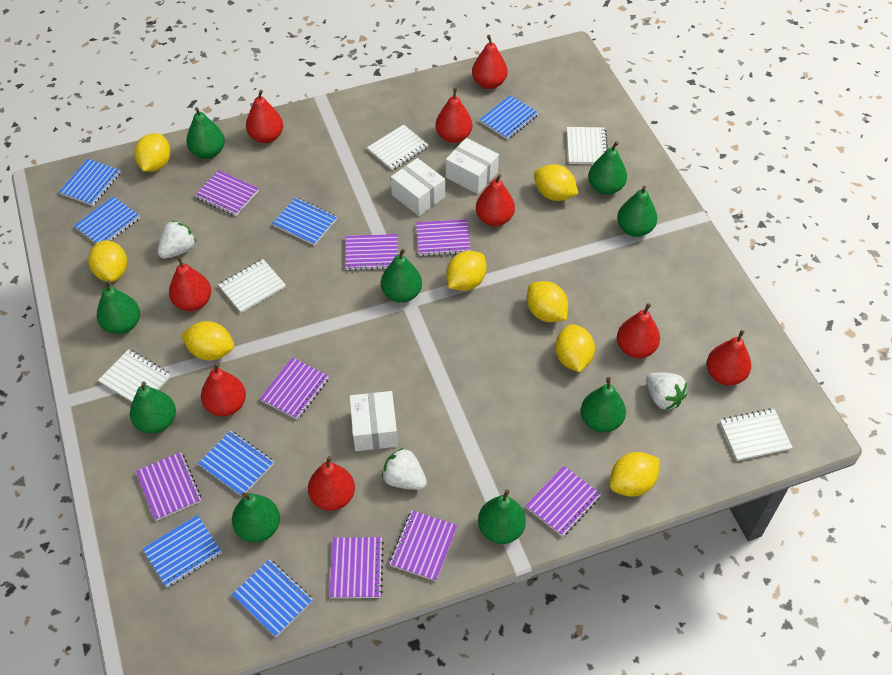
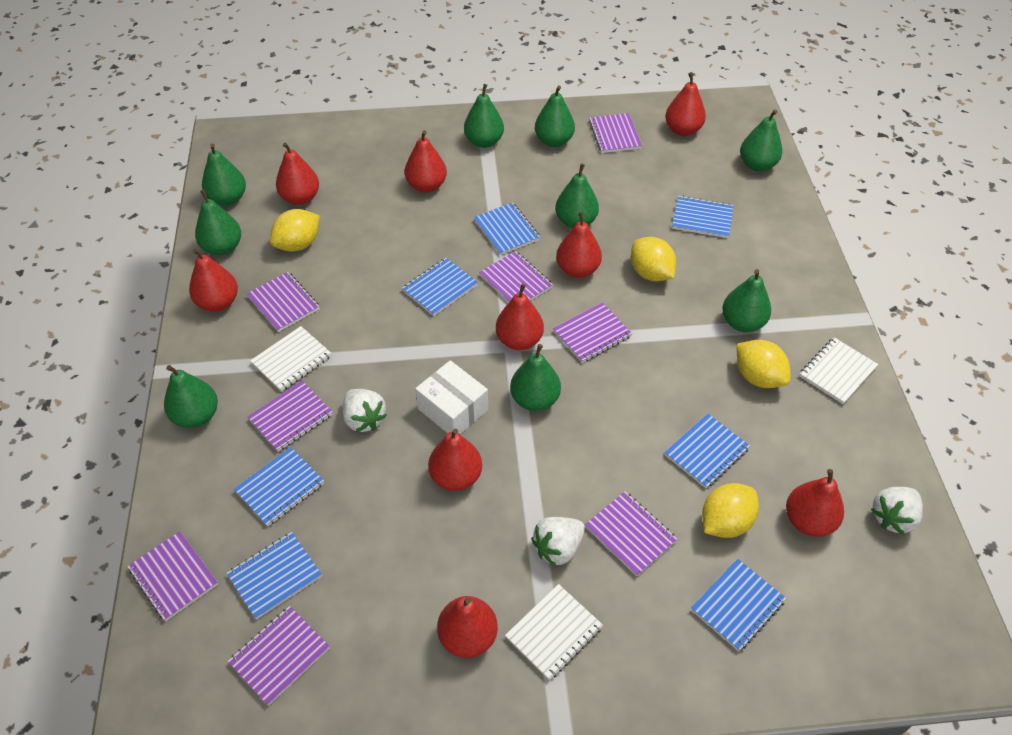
white box: [349,391,398,451] [391,158,445,216] [446,138,499,194] = 3 -> [415,360,488,434] = 1
white notebook: [98,349,171,402] [218,259,286,313] [367,125,428,170] [567,127,608,164] [720,408,793,461] = 5 -> [250,326,332,392] [505,584,603,680] [800,337,878,404] = 3
yellow lemon: [88,240,127,282] [134,133,171,172] [181,321,234,360] [446,251,487,291] [527,281,568,322] [534,164,578,201] [555,324,595,372] [610,452,660,497] = 8 -> [270,209,320,252] [631,237,676,281] [702,483,759,538] [736,340,791,388] = 4

